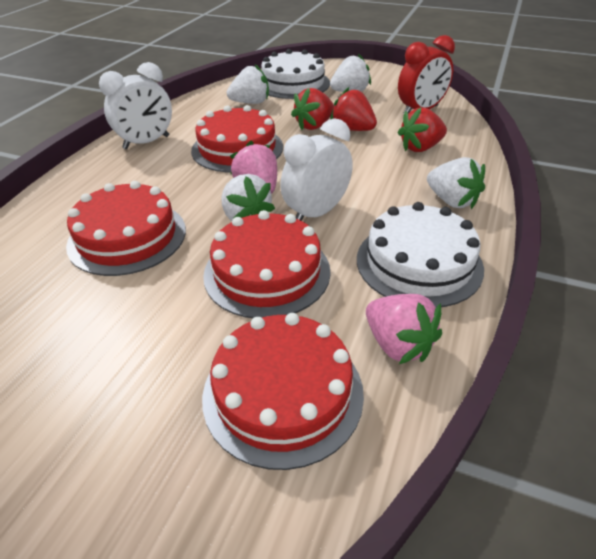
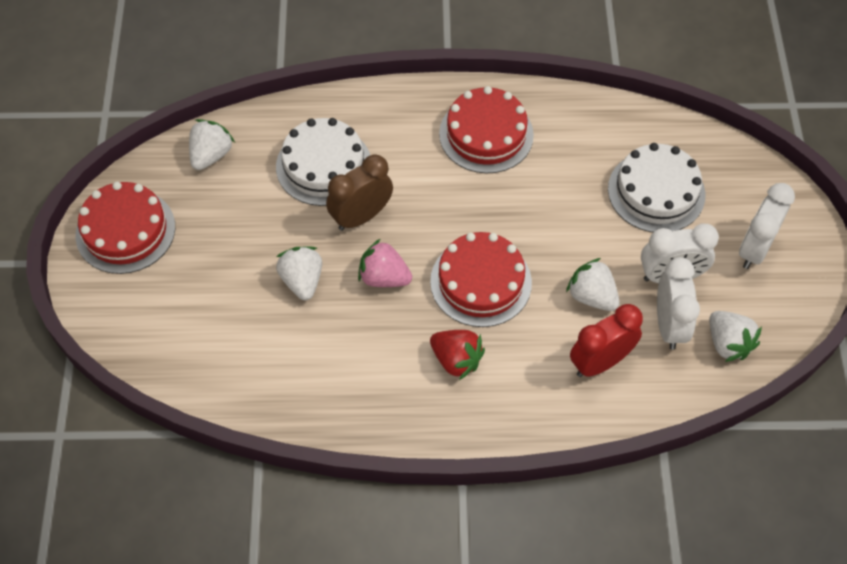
brown clock: none = 0 -> [326,154,393,231] = 1
pink strawberry: [230,141,277,194] [366,294,442,364] = 2 -> [358,239,412,287] = 1
red cake: [66,181,186,276] [191,105,283,172] [202,313,364,470] [203,210,331,318] = 4 -> [76,181,175,274] [430,232,532,327] [439,86,534,173] = 3
red strawberry: [291,88,334,130] [330,87,377,131] [398,107,447,152] = 3 -> [430,330,485,380] = 1
white clock: [99,62,172,149] [280,118,353,221] = 2 -> [641,224,719,283] [657,257,700,350] [739,183,795,269] = 3

